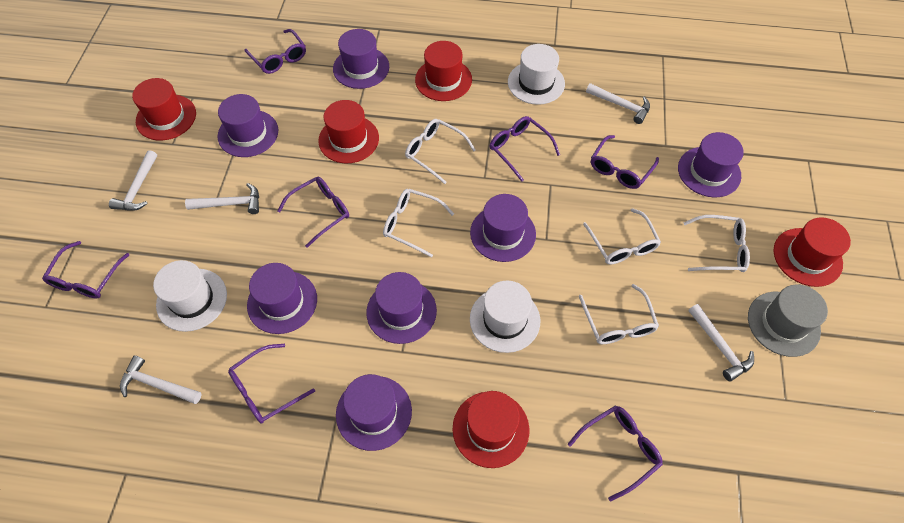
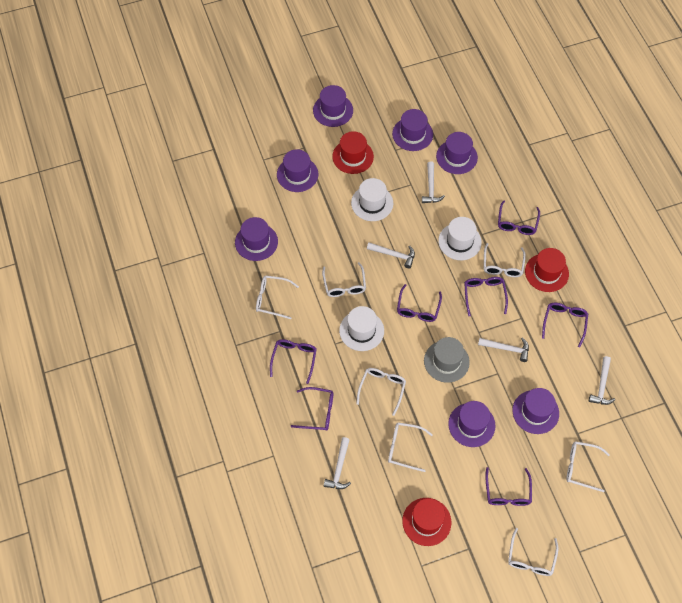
red hat: [132,78,196,140] [318,100,379,163] [415,41,472,101] [453,391,529,468] [774,217,851,287] = 5 -> [332,131,374,174] [402,498,451,546] [525,248,569,292] = 3
white glasses: [383,189,454,258] [405,119,476,184] [579,284,659,344] [583,208,661,265] [684,215,750,272] = 5 -> [256,275,299,319] [322,262,366,297] [356,368,406,416] [388,422,433,472] [484,243,526,277] [508,528,558,576] [566,441,610,492] = 7

